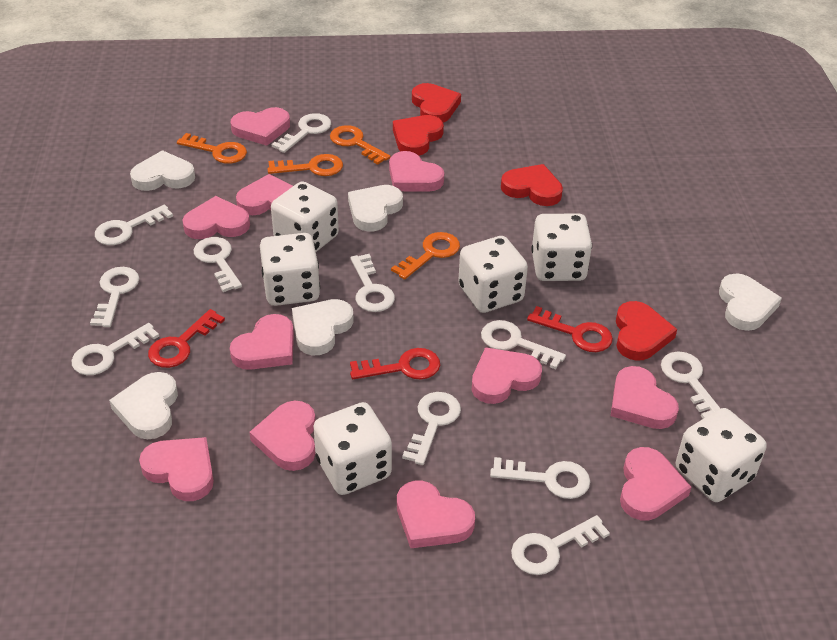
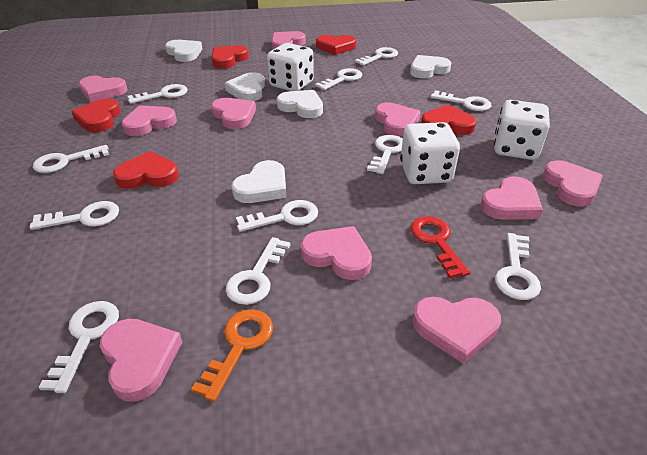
orange key: [177,133,247,164] [267,154,343,176] [330,125,390,165] [391,232,460,280] = 4 -> [191,309,273,402] = 1
pink heart: [139,437,214,501] [182,196,250,239] [230,314,294,370] [231,107,290,146] [236,174,293,215] [249,401,316,471] [389,151,444,192] [397,480,475,548] [472,347,542,404] [611,366,679,429] [620,447,692,521] = 11 -> [79,76,127,102] [100,319,182,402] [122,105,177,136] [211,98,256,129] [272,31,306,49] [301,226,372,280] [375,102,421,137] [412,297,501,364] [481,176,543,220] [543,160,603,207] = 10
red heart: [393,115,444,156] [412,83,461,122] [501,164,563,206] [616,301,677,361] = 4 -> [71,98,121,132] [113,151,179,189] [212,45,249,68] [316,35,356,55] [421,105,476,135] = 5
red key: [148,309,225,368] [350,348,440,379] [527,306,613,352] = 3 -> [410,216,470,279] = 1
white dice: [260,233,320,306] [271,182,339,252] [313,402,392,495] [458,236,528,313] [531,214,592,281] [676,408,767,502] = 6 -> [267,43,314,91] [400,122,460,184] [494,100,550,160] = 3

